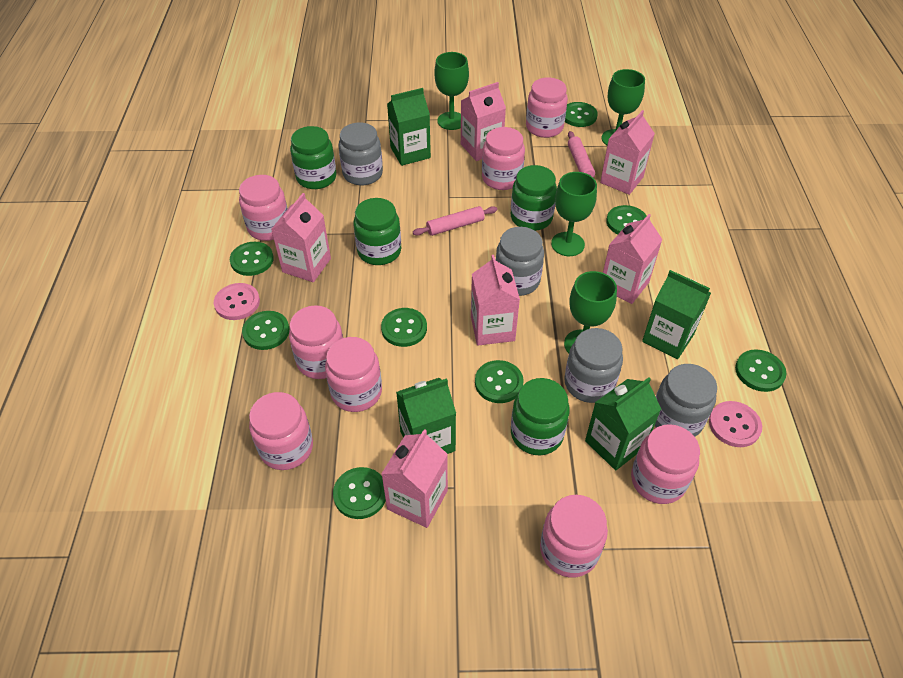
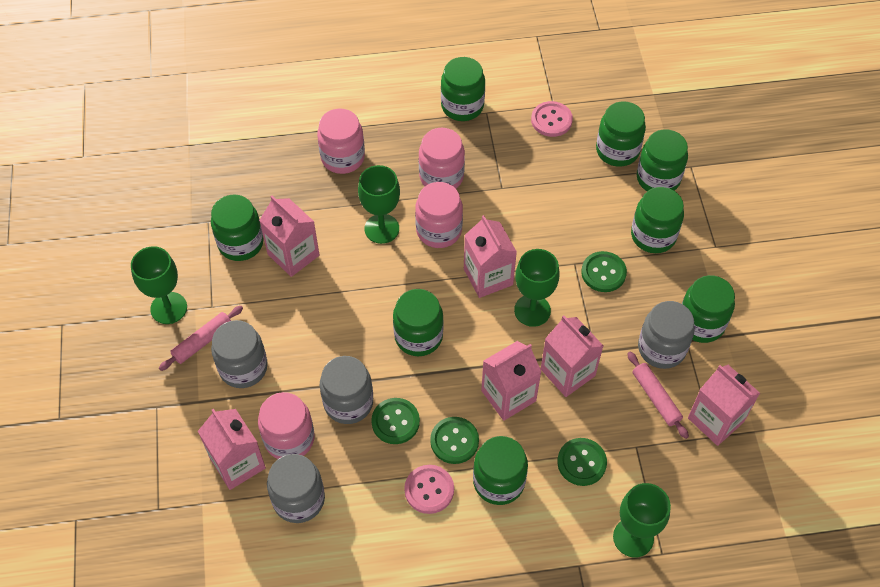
green button: [230,242,274,276] [242,311,290,350] [333,467,386,519] [381,308,427,347] [475,360,524,403] [565,102,598,127] [606,205,647,234] [735,349,787,392] = 8 -> [371,398,420,444] [430,417,479,464] [557,438,607,486] [581,251,627,292] = 4
green carton: [387,88,431,166] [396,378,456,454] [585,377,661,470] [642,270,711,359] = 4 -> none = 0
green jar: [290,126,337,189] [353,198,401,265] [511,165,557,231] [511,378,570,455] = 4 -> [211,194,264,261] [393,289,443,356] [441,57,485,121] [473,436,528,505] [596,101,646,167] [631,187,684,253] [637,130,688,191] [682,275,735,343] = 8
pink jar: [239,175,288,241] [249,392,313,470] [289,305,343,379] [325,337,382,412] [482,127,525,190] [526,78,568,138] [540,495,608,578] [631,424,700,504] = 8 -> [258,392,315,459] [317,109,365,174] [415,182,463,248] [419,128,465,189] = 4

